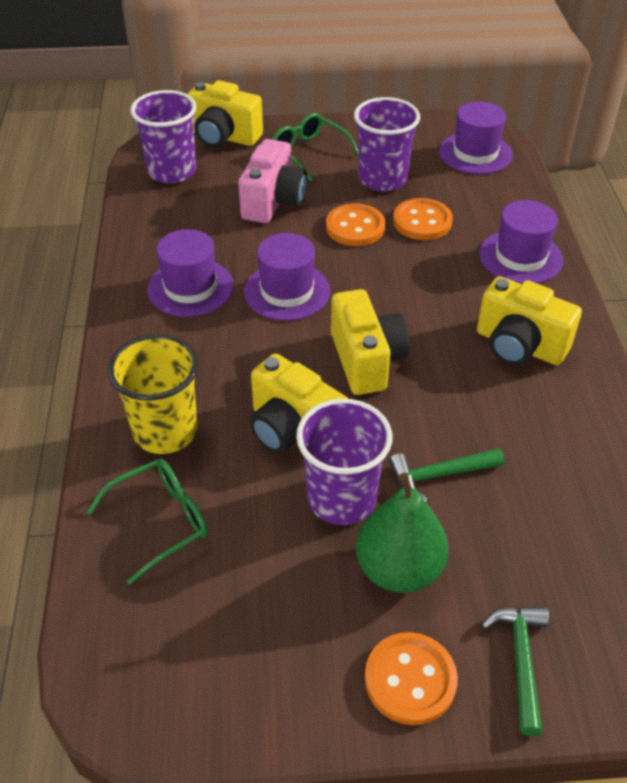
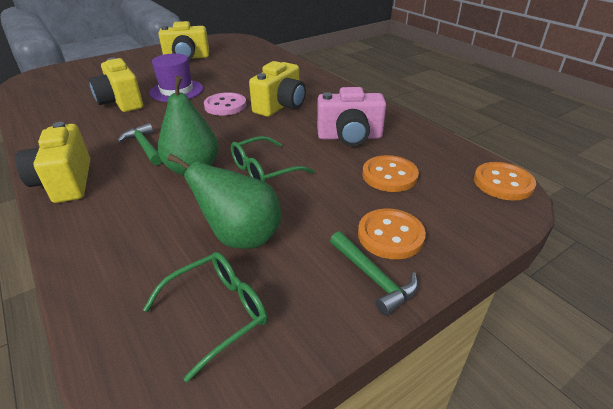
green pear: [356,473,449,593] = 1 -> [158,76,219,176] [167,154,281,249] = 2
pink button: none = 0 -> [204,92,247,115] = 1
purple cup: [130,90,197,184] [296,399,392,525] [354,97,420,191] = 3 -> none = 0
purple hat: [147,229,234,317] [244,233,330,321] [439,101,513,174] [479,200,563,284] = 4 -> [149,53,203,102] = 1
yellow cup: [108,334,198,454] = 1 -> none = 0

